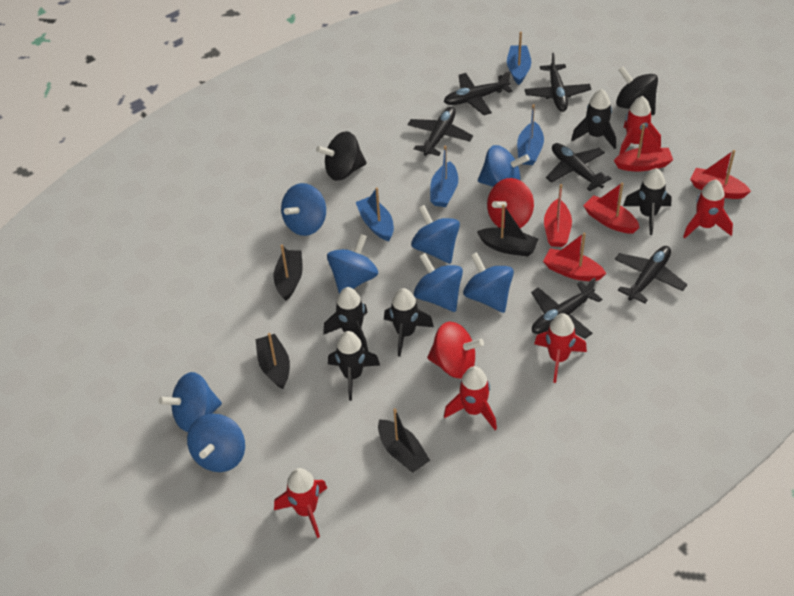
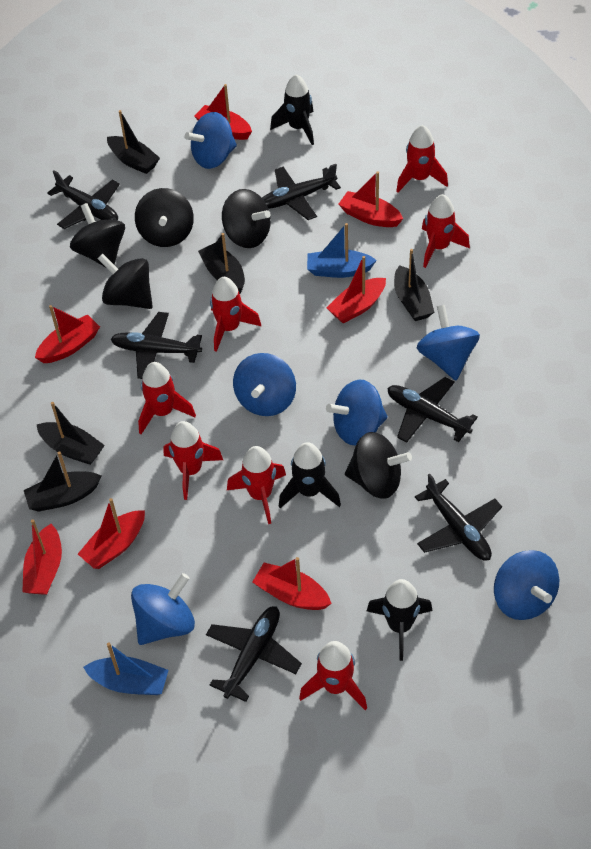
black boat: [256,333,290,389] [274,245,303,301] [378,408,430,473] [477,204,538,257] = 4 -> [24,451,101,512] [37,402,105,465] [107,110,160,174] [198,233,245,294] [394,249,434,321] = 5
black rocket: [323,287,368,351] [328,331,380,401] [384,288,434,357] [571,89,616,149] [623,168,672,235] = 5 -> [270,74,314,145] [279,442,341,508] [367,579,433,661] = 3
black spinning top: [316,131,367,181] [616,66,658,115] = 2 -> [70,203,125,267] [98,254,153,309] [135,188,194,247] [222,189,271,248] [345,432,412,499] = 5
blue boat: [356,187,394,241] [430,145,458,207] [507,32,531,85] [517,104,544,165] = 4 -> [83,643,169,695] [307,223,377,278] = 2
blue spinning top: [159,372,222,432] [187,414,245,472] [281,183,326,236] [327,234,378,294] [411,205,460,264] [414,253,463,312] [463,252,514,313] [478,145,530,187] = 8 -> [131,573,195,645] [185,112,237,169] [233,353,296,416] [326,380,388,445] [417,305,480,380] [494,550,559,620] = 6
red boat: [543,233,606,281] [544,184,572,247] [583,182,640,233] [614,124,673,172] [690,150,751,199] = 5 -> [22,519,62,595] [35,305,100,363] [78,498,145,569] [194,84,252,140] [252,557,332,610] [327,256,386,324] [339,171,403,227] = 7
red rocket: [274,468,327,538] [444,366,497,430] [534,313,587,383] [619,96,661,155] [683,179,733,238] = 5 -> [138,362,196,434] [163,421,223,500] [210,277,261,352] [227,446,286,524] [299,641,367,710] [396,125,448,193] [422,194,470,268] = 7
red spinning top: [427,322,484,379] [487,178,534,228] = 2 -> none = 0

